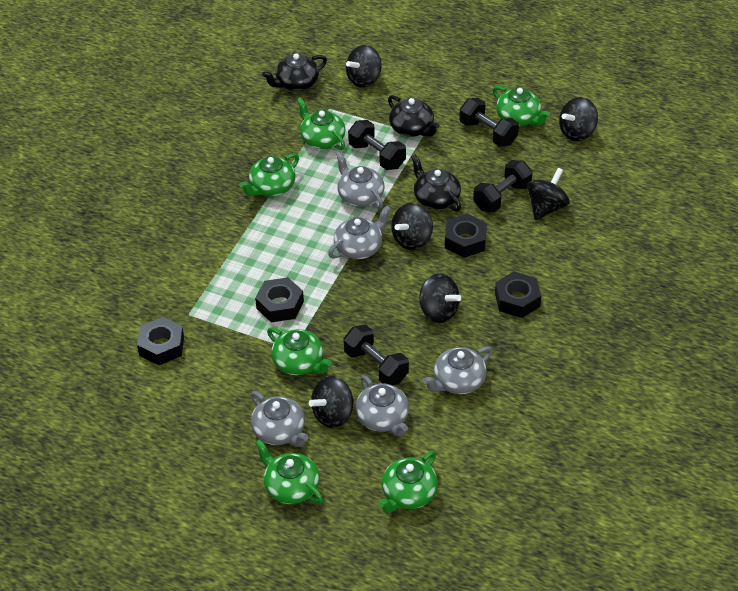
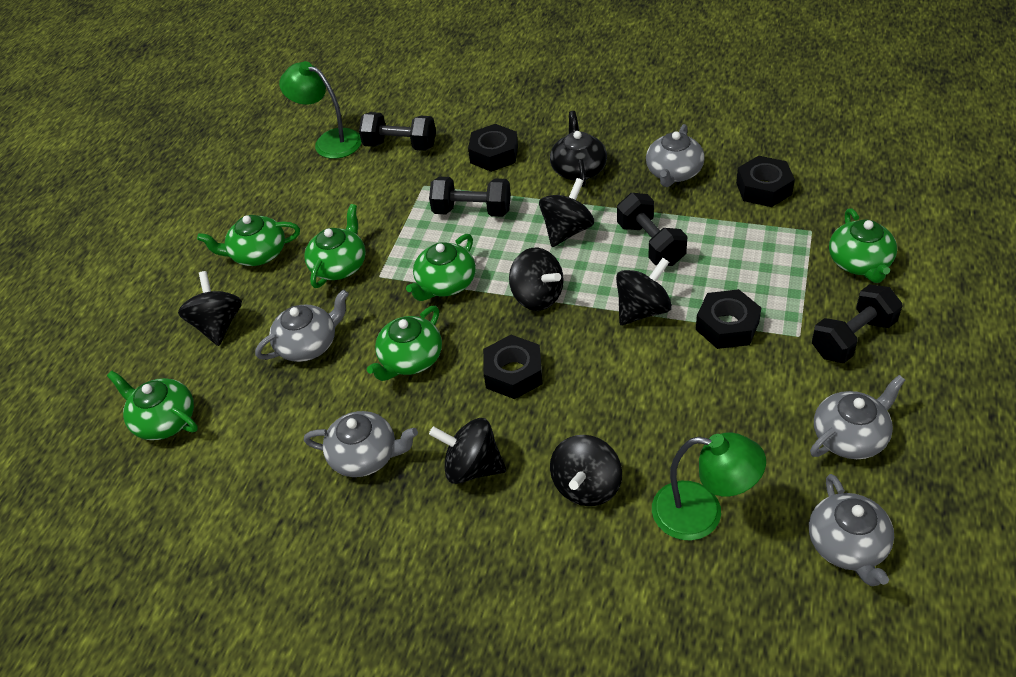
black teapot: [262,53,327,91] [388,95,439,137] [411,154,461,212] = 3 -> [550,111,607,187] = 1
green lamp: none = 0 -> [279,61,361,159] [652,432,766,540] = 2

